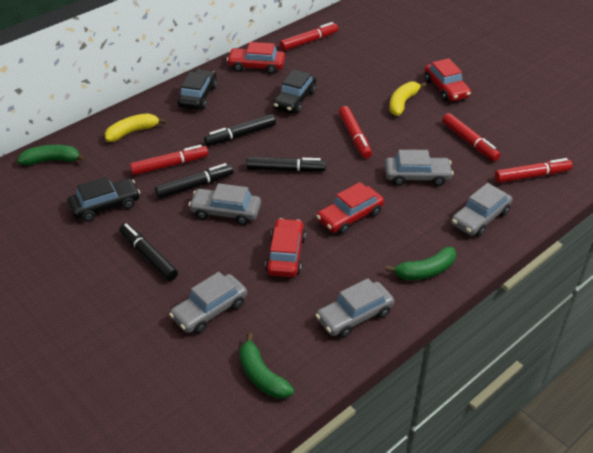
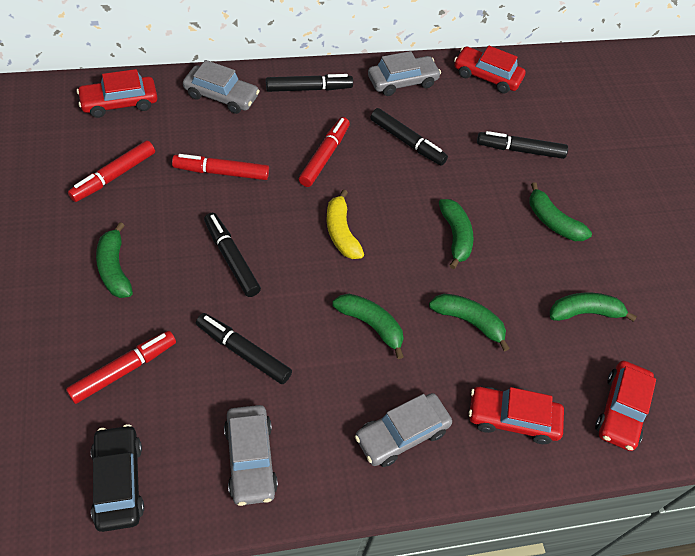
black car: [67,177,140,222] [178,69,217,110] [273,69,316,113] = 3 -> [91,424,144,532] = 1
black marker: [119,223,178,281] [155,163,234,199] [204,114,276,146] [246,157,326,172] = 4 -> [196,313,292,384] [204,213,261,297] [266,74,353,92] [370,108,448,166] [477,131,568,159] = 5
green banana: [17,145,86,165] [240,333,294,399] [386,247,456,280] = 3 -> [96,222,133,298] [332,294,404,359] [429,294,510,352] [439,199,474,269] [529,182,592,241] [550,293,637,322] = 6
grey car: [169,272,247,334] [189,183,261,225] [316,278,394,338] [385,150,453,186] [451,183,512,237] = 5 -> [183,60,260,114] [224,405,278,506] [355,393,452,467] [368,51,441,96] = 4
red marker: [130,145,208,175] [280,22,338,51] [339,106,372,159] [442,113,501,161] [495,158,573,183] = 5 -> [66,331,176,404] [68,140,155,202] [172,154,269,180] [299,117,350,187] = 4
yellow banana: [105,113,166,142] [389,82,426,116] = 2 -> [326,189,364,259] = 1

